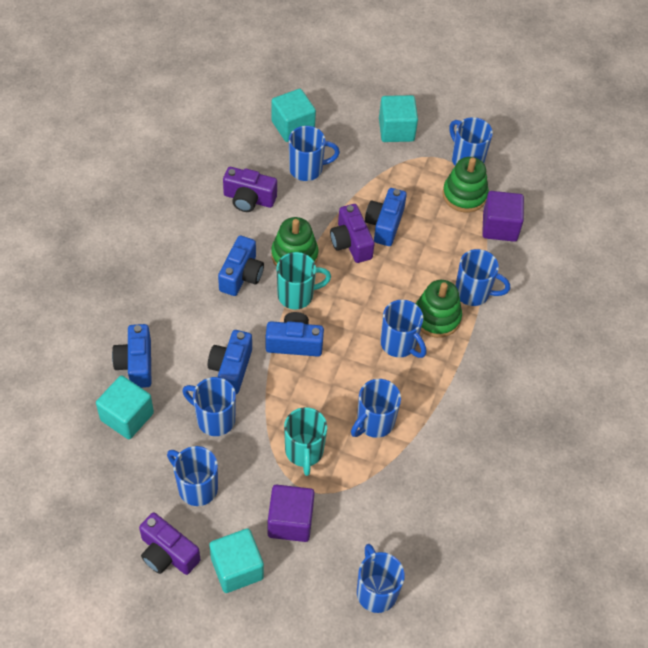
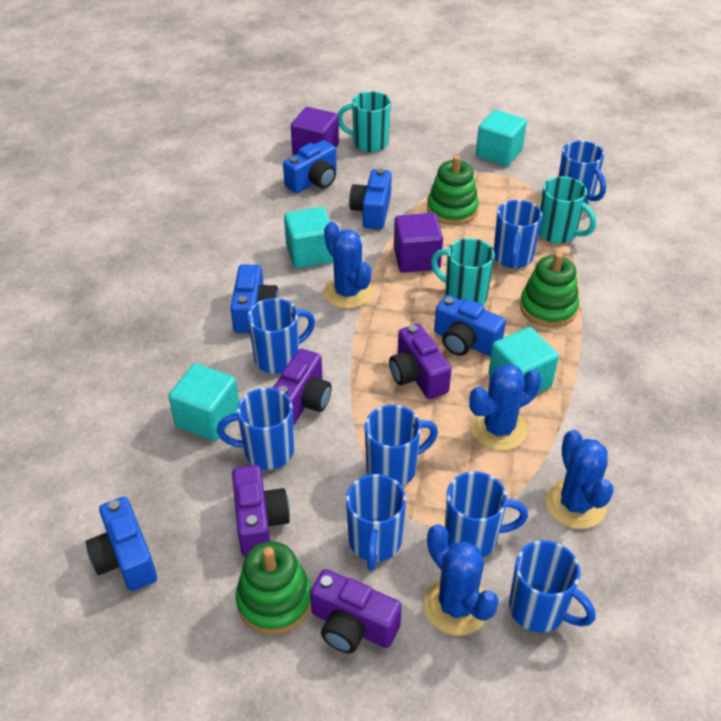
blue cactus: none = 0 -> [324,222,372,309] [424,524,499,636] [469,364,542,451] [546,430,614,529] = 4
purple camera: [139,512,201,575] [223,167,277,212] [330,204,375,263] = 3 -> [232,465,290,557] [273,349,332,426] [310,569,402,653] [389,324,452,399] = 4
turquoise mug: [276,252,331,309] [284,407,327,476] = 2 -> [338,91,391,152] [431,238,495,305] [539,176,596,244] = 3

